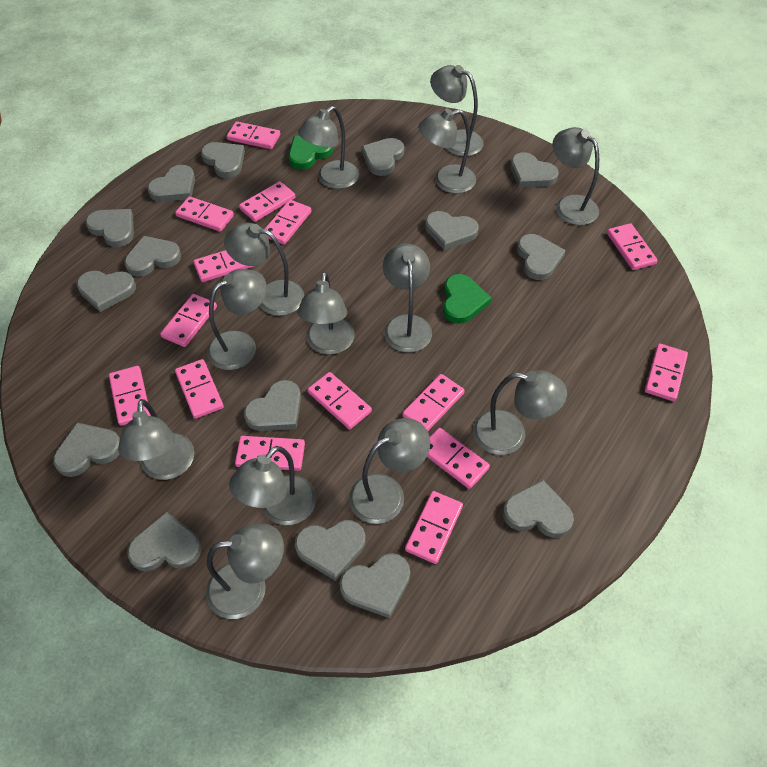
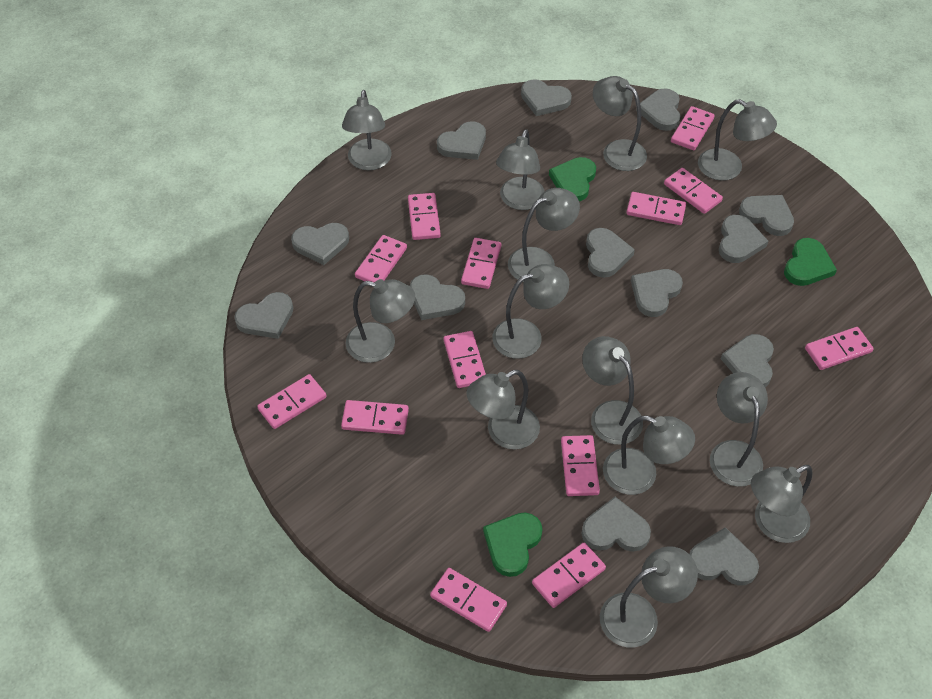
green heart: [289,136,334,170] [443,274,491,324] = 2 -> [483,513,543,577] [549,157,596,201] [784,238,837,286] = 3
grey heart: [53,423,120,477] [77,271,136,312] [86,209,134,247] [124,236,181,277] [127,512,202,571] [147,165,195,202] [201,142,245,178] [244,380,301,431] [295,520,366,581] [339,553,410,618] [361,138,404,176] [425,211,479,250] [503,480,574,538] [510,152,559,187] [517,234,566,280] = 15 -> [234,292,293,339] [291,223,349,265] [410,274,465,320] [437,121,486,160] [521,79,572,116] [581,497,651,552] [586,228,635,278] [631,269,683,317] [636,88,680,131] [689,527,759,586] [719,215,768,263] [721,334,774,387] [739,195,794,236] = 13
pink domino: [109,366,151,426] [160,294,217,347] [175,196,234,232] [175,359,224,419] [194,250,254,282] [227,121,280,149] [235,436,305,471] [239,181,296,222] [265,200,312,245] [308,372,372,429] [402,374,465,431] [405,491,463,564] [427,428,490,489] [607,223,658,270] [645,343,688,401] = 15 -> [257,374,326,429] [341,400,409,435] [355,235,407,283] [408,193,441,240] [430,568,507,632] [444,331,486,388] [461,238,501,289] [532,542,606,608] [561,435,600,496] [626,192,686,225] [664,168,723,214] [671,106,715,150] [805,327,874,370] = 13

